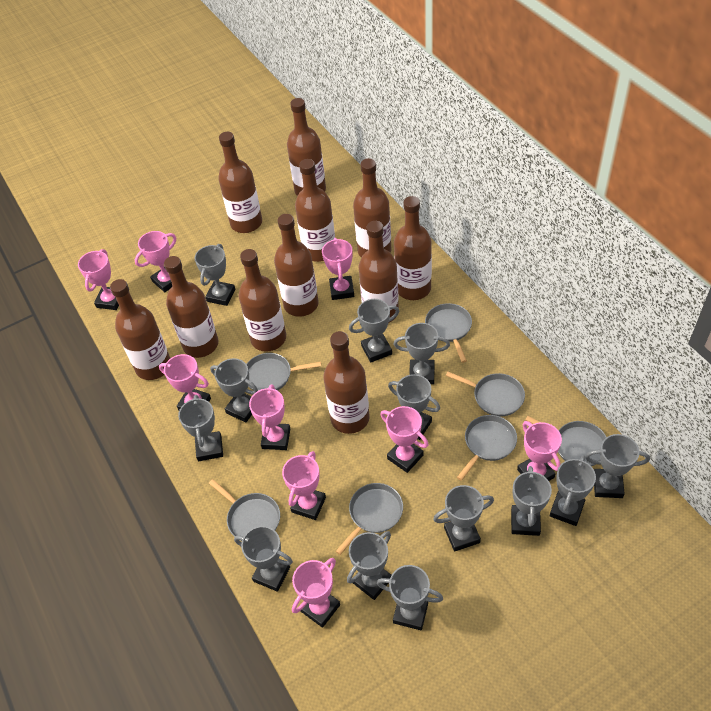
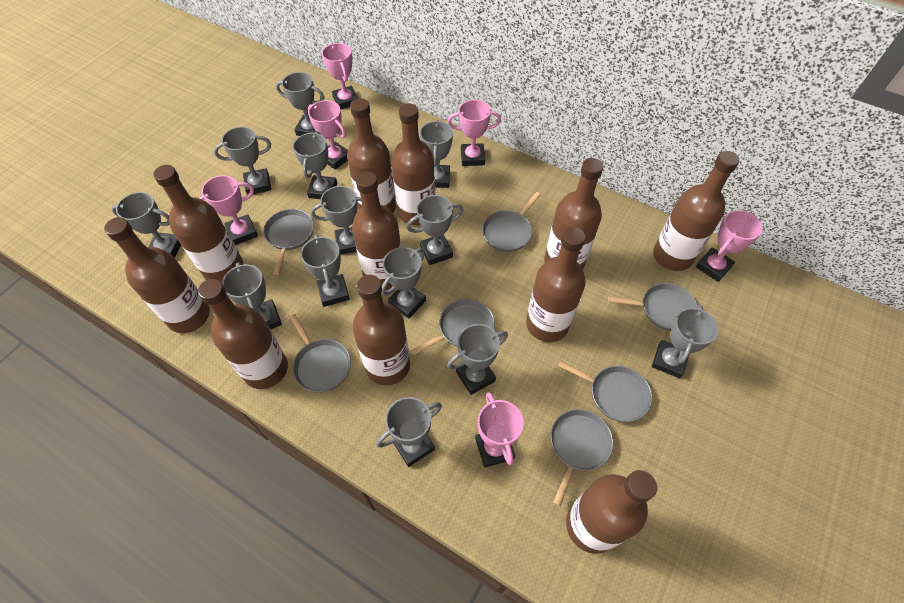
pink trophy: [78,249,119,310] [135,231,176,292] [159,354,211,410] [249,384,290,450] [282,451,326,520] [292,558,340,628] [322,238,354,300] [380,406,429,473] [517,421,562,481] = 9 -> [200,175,258,245] [308,100,348,170] [322,43,358,109] [448,100,501,166] [475,392,524,468] [696,210,763,282] = 6

